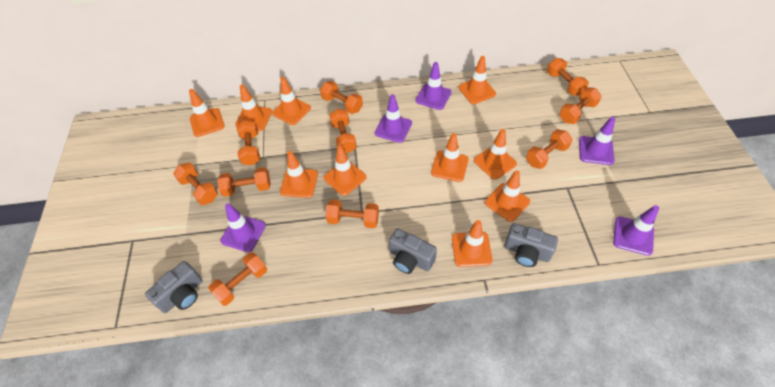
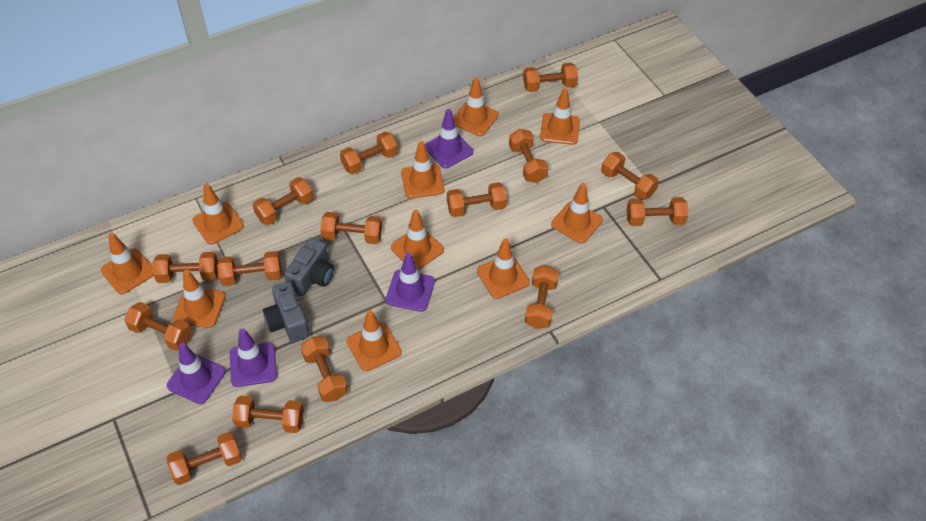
grey camera: [145,261,202,313] [389,228,437,274] [505,223,558,267] = 3 -> [263,282,310,343] [284,237,334,296] = 2
orange dumbbell: [173,163,218,205] [208,252,267,306] [217,167,271,197] [237,120,260,165] [320,81,363,114] [325,200,379,228] [329,109,357,153] [526,129,572,169] [547,58,589,96] [559,87,602,124] = 10 -> [124,302,192,351] [153,252,218,283] [166,432,242,485] [217,251,282,286] [232,396,304,433] [253,177,313,225] [301,336,348,402] [320,212,382,244] [340,132,398,174] [447,182,507,217] [509,129,548,183] [523,63,578,92] [525,265,559,329] [601,152,659,200] [627,197,688,226] = 15
purple traffic cone: [220,203,266,252] [375,94,412,143] [416,62,451,110] [579,117,615,165] [613,205,659,256] = 5 -> [167,343,226,404] [230,328,277,387] [386,253,435,312] [425,109,473,168] = 4

